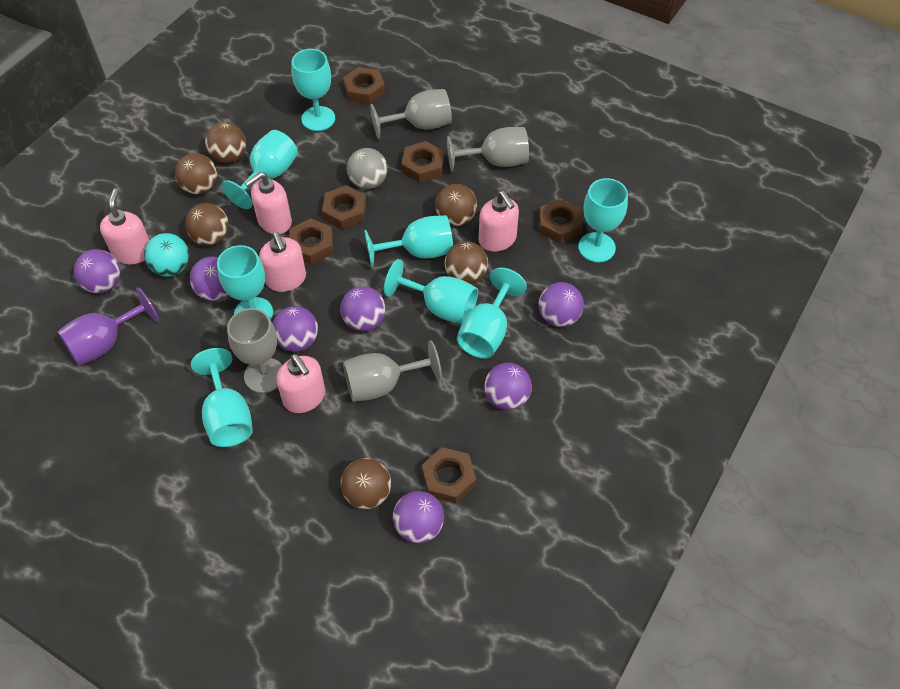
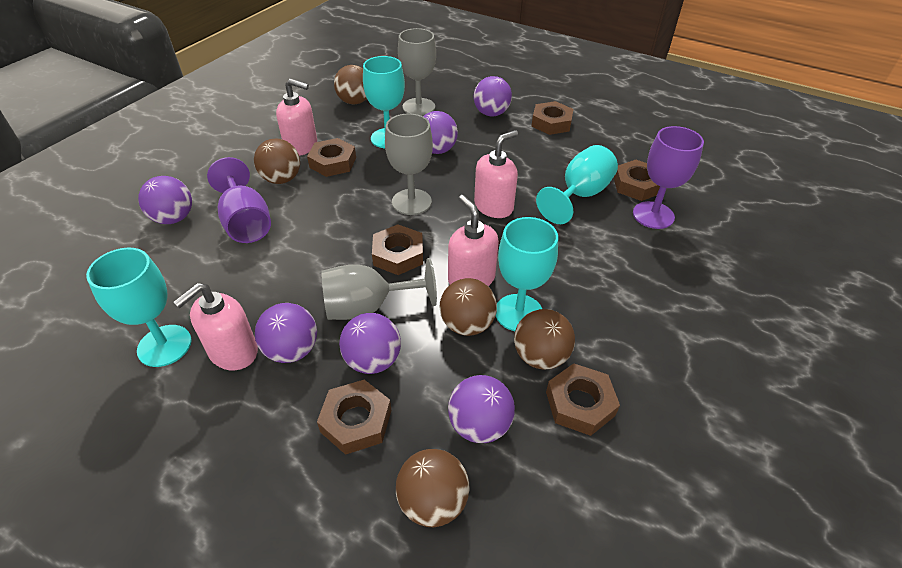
brown ball: [175,153,217,195] [185,203,229,246] [205,122,246,163] [341,458,391,509] [435,184,477,226] [444,241,488,285] = 6 -> [254,138,300,184] [334,65,367,104] [396,449,470,527] [439,278,497,336] [514,309,575,369] = 5
grey ball: [347,148,388,189] = 1 -> none = 0
grey goblet: [227,308,282,393] [343,340,442,402] [370,89,452,139] [447,127,529,172] = 4 -> [321,258,437,320] [385,114,433,215] [398,28,436,116] = 3
pink soap dispenser: [100,188,150,264] [245,172,292,234] [259,232,306,292] [276,354,325,413] [479,191,519,252] = 5 -> [173,283,258,370] [276,78,317,156] [448,195,499,286] [474,130,518,218] = 4
purple ball: [74,249,121,293] [190,257,228,301] [273,306,318,352] [340,286,386,331] [393,491,444,543] [484,363,532,410] [539,282,584,327] = 7 -> [138,176,192,224] [255,303,317,363] [339,313,401,374] [423,111,458,154] [448,375,515,443] [474,76,512,117] = 6
purple goblet: [57,287,159,366] = 1 -> [207,157,271,243] [633,126,704,229] = 2
turquoise ball: [144,233,189,277] = 1 -> none = 0
turquoise goblet: [191,348,253,447] [217,245,273,320] [221,130,298,209] [292,49,335,131] [364,215,453,268] [384,259,478,324] [457,268,527,359] [578,178,628,262] = 8 -> [86,248,191,367] [363,56,405,148] [496,217,558,331] [536,145,618,224] = 4

